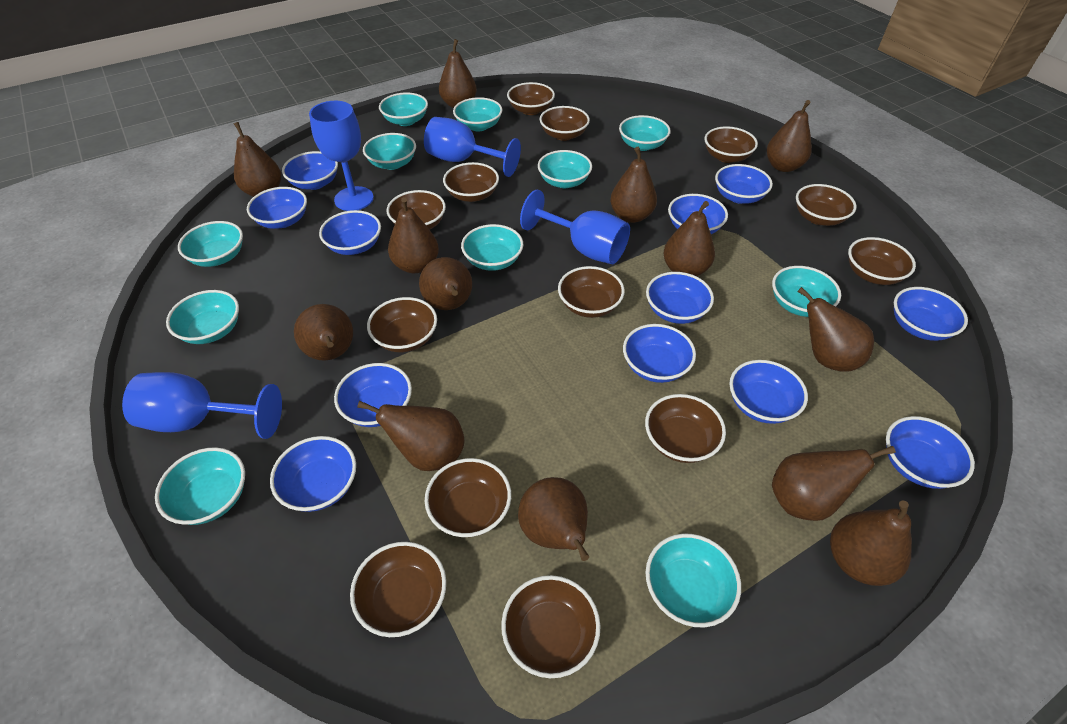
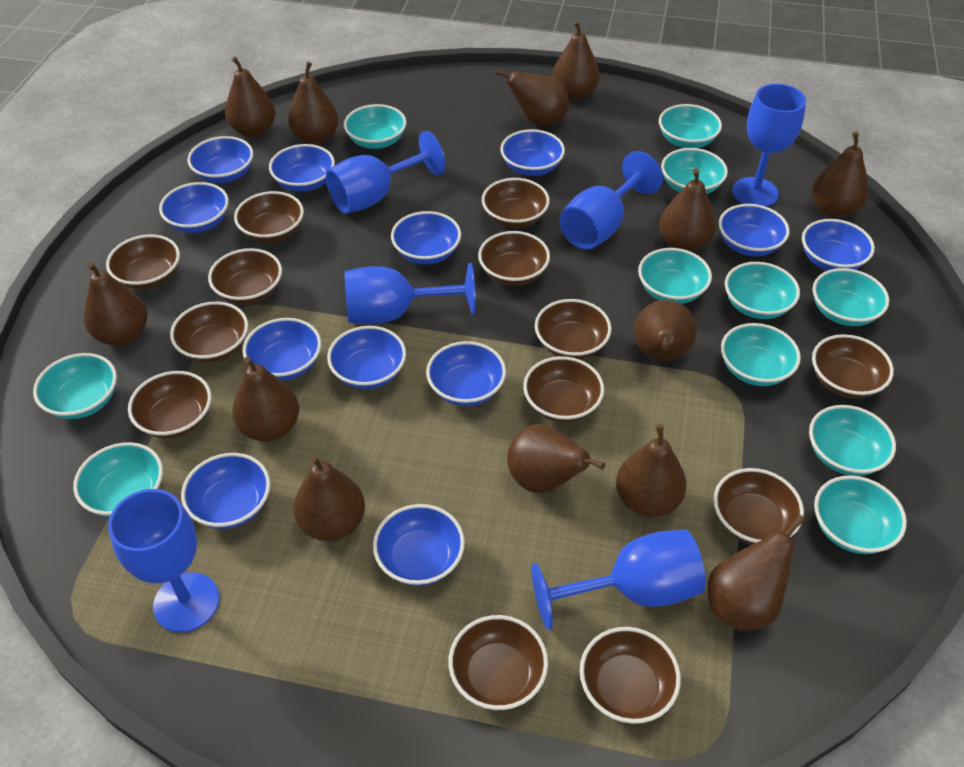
blue goblet: [122,372,282,439] [309,101,374,211] [424,117,521,177] [520,189,630,264] = 4 -> [108,489,219,633] [326,131,446,214] [344,263,476,324] [532,530,706,630] [559,151,663,250] [732,84,806,207] = 6

